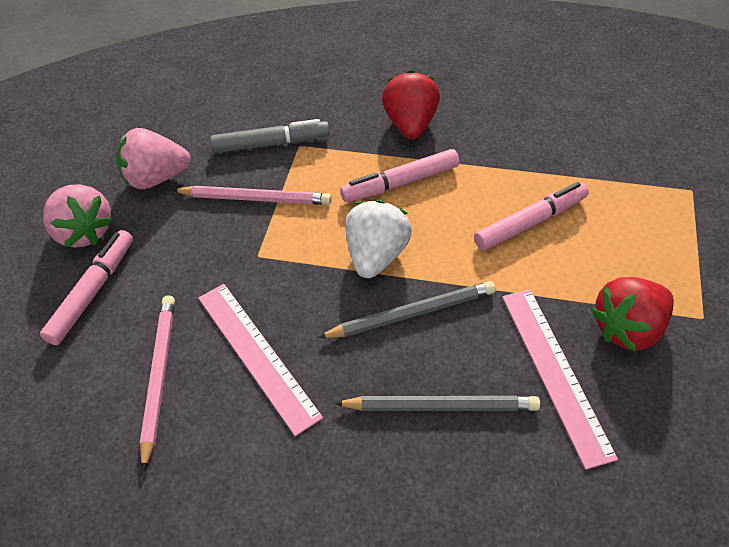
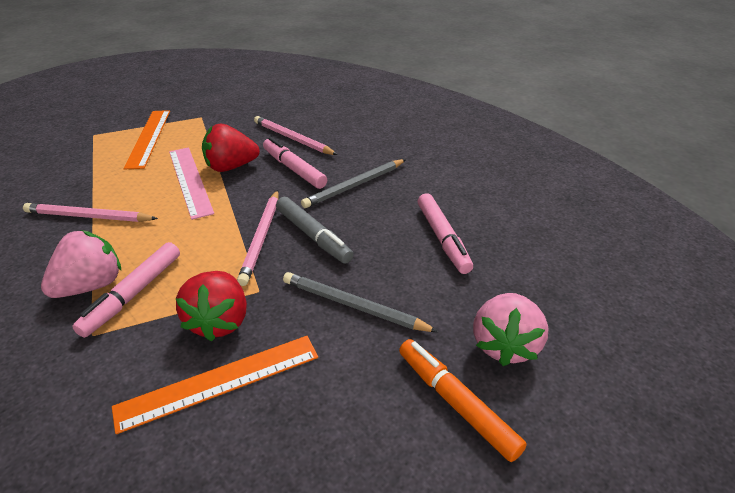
orange marker: none = 0 -> [399,339,527,462] = 1
orange ruler: none = 0 -> [112,336,318,434] [123,110,170,170] = 2
pink pencil: [140,295,175,472] [172,186,332,205] = 2 -> [23,203,158,222] [237,190,279,286] [254,116,338,155] = 3
pink ruler: [198,284,323,436] [502,289,618,470] = 2 -> [169,147,214,220] = 1
white strawberry: [346,200,412,278] = 1 -> none = 0

